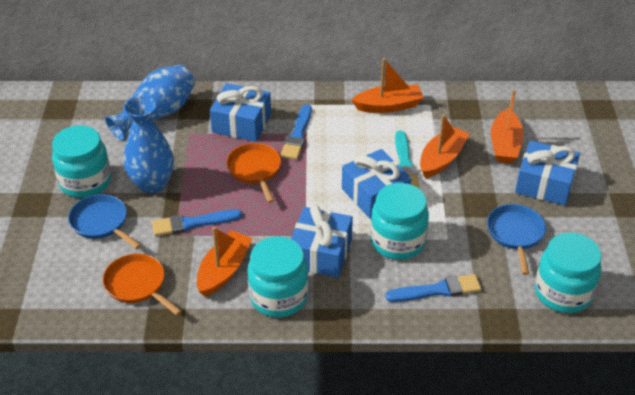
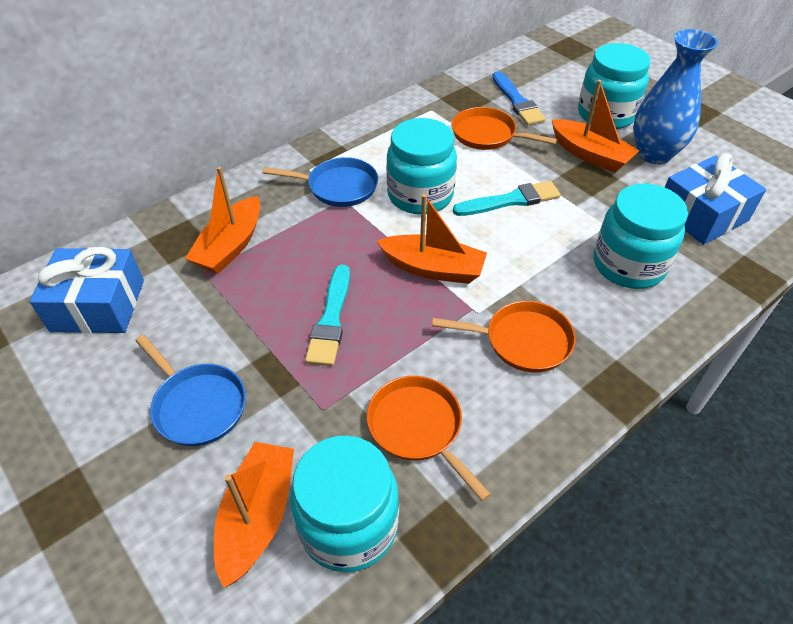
blue brush: [152,209,242,236] [280,104,312,160] [385,274,481,302] = 3 -> [492,71,546,125] = 1
blue gift: [210,83,271,142] [291,205,353,278] [342,149,411,219] [515,141,580,206] = 4 -> [30,247,144,333] [665,153,766,245] = 2
blue vase: [105,65,195,141] [123,96,174,193] = 2 -> [633,29,718,164] = 1
orange pan: [103,253,182,315] [226,143,281,203] = 2 -> [367,376,491,501] [432,301,576,372] [452,107,557,150] = 3
turquoise brush: [395,131,419,188] = 1 -> [305,265,350,366] [453,181,561,216] = 2

